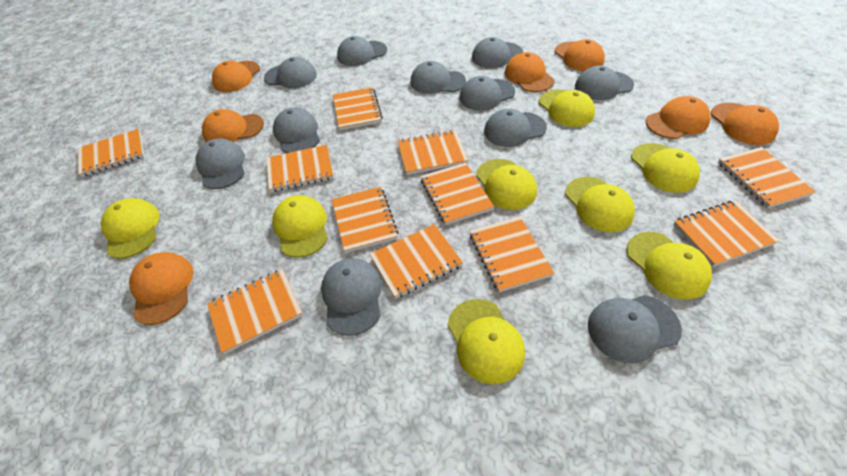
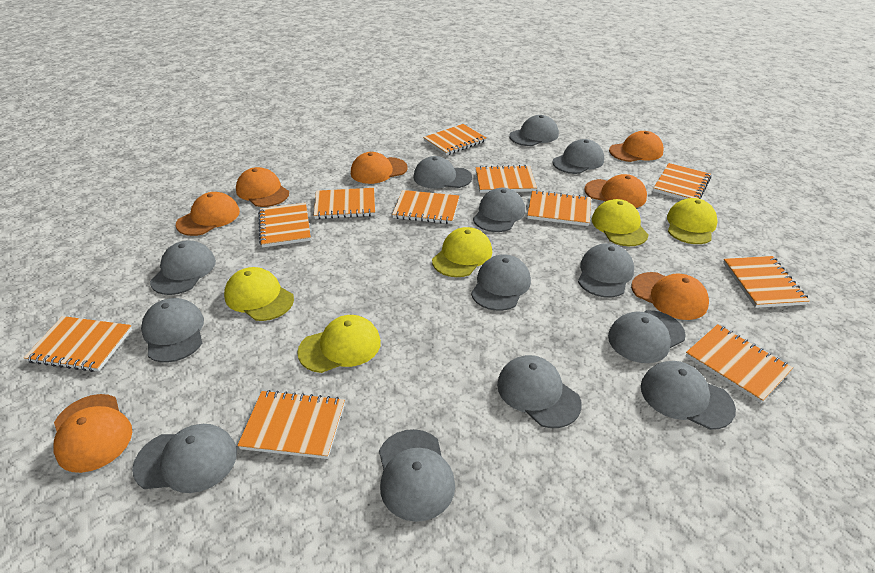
grey cap: [196,138,245,189] [264,57,317,88] [273,108,320,153] [321,258,382,336] [337,36,387,66] [410,61,466,94] [459,76,515,111] [472,37,523,68] [484,109,547,147] [575,65,634,100] [588,295,682,364] = 11 -> [132,424,237,493] [141,298,204,363] [150,241,216,295] [379,429,455,522] [414,156,472,189] [471,255,531,311] [473,188,525,232] [497,355,582,428] [509,115,559,146] [552,139,604,174] [578,243,634,297] [608,310,686,363] [641,361,736,430] = 13
yellow cap: [101,198,160,259] [272,195,328,258] [448,299,525,384] [476,159,537,210] [539,89,595,127] [565,177,635,232] [627,232,712,300] [631,143,700,193] = 8 -> [224,267,294,321] [297,315,381,373] [432,227,492,277] [592,199,649,246] [667,198,718,244] = 5

